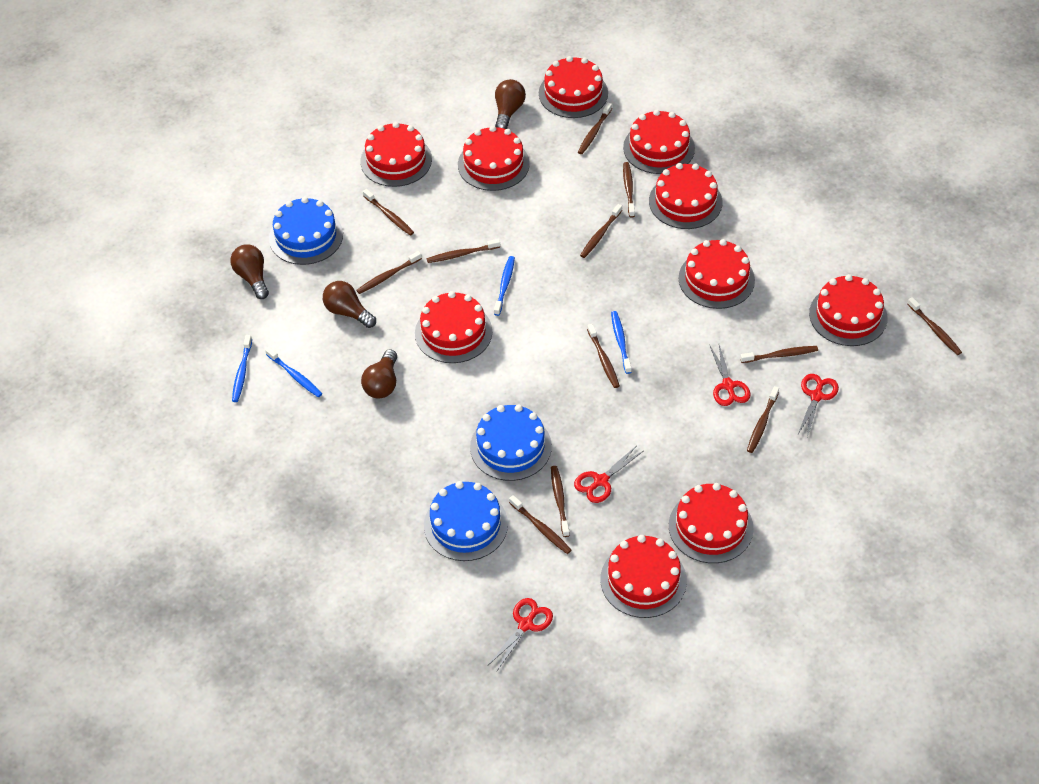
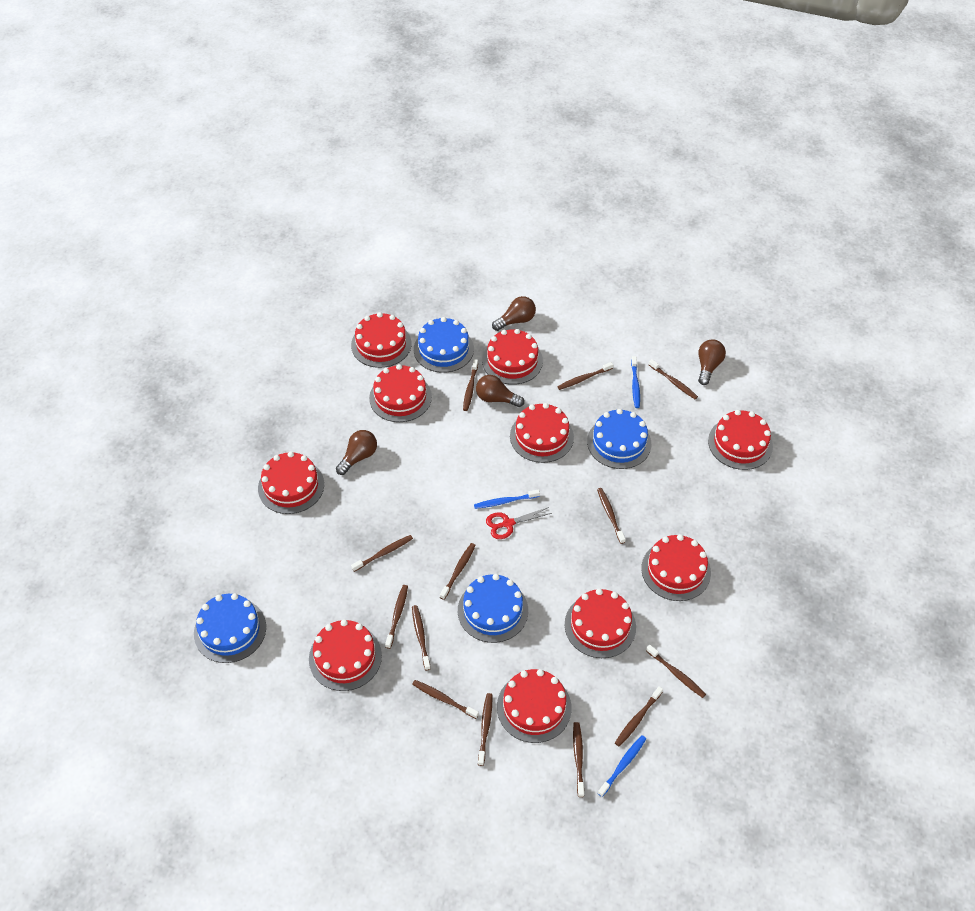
blue cake: [269,197,343,265] [424,481,508,561] [470,404,552,481] = 3 -> [194,593,266,663] [414,317,474,373] [458,574,528,643] [587,409,651,469] = 4
blue toothbrush: [232,335,252,402] [265,347,322,397] [494,256,515,316] [611,311,632,374] = 4 -> [474,489,540,509] [598,735,646,797] [631,356,640,408] = 3
brown toothbrush: [356,251,422,294] [363,189,414,236] [427,239,500,263] [509,495,572,554] [551,466,570,537] [578,103,612,154] [580,204,622,258] [587,324,620,388] [623,162,635,218] [740,346,818,363] [747,386,779,453] [907,297,962,355] = 12 -> [351,535,413,572] [385,585,408,649] [412,605,431,670] [412,680,479,719] [440,543,476,600] [463,359,478,411] [478,693,492,766] [557,362,613,390] [573,722,584,797] [597,488,626,544] [615,686,663,747] [646,645,706,698] [649,359,698,399] = 13
red scissors: [488,598,553,671] [574,446,643,503] [709,344,751,406] [798,374,839,437] = 4 -> [486,507,552,539] = 1

